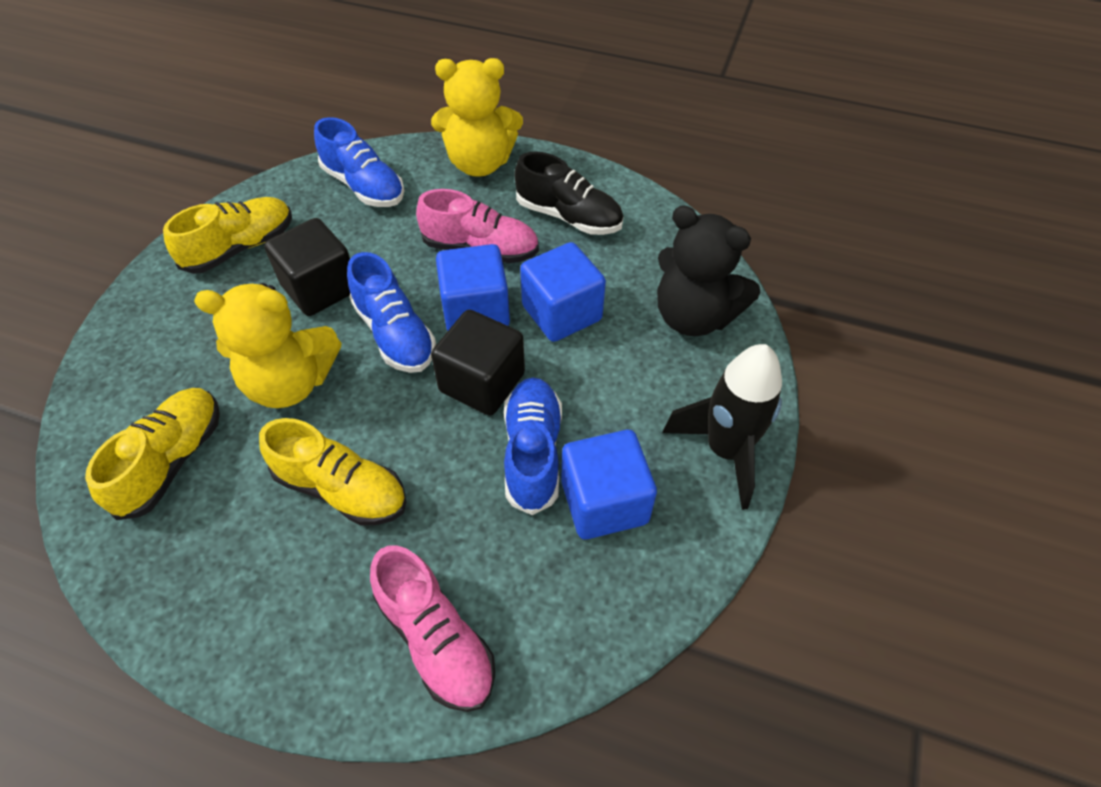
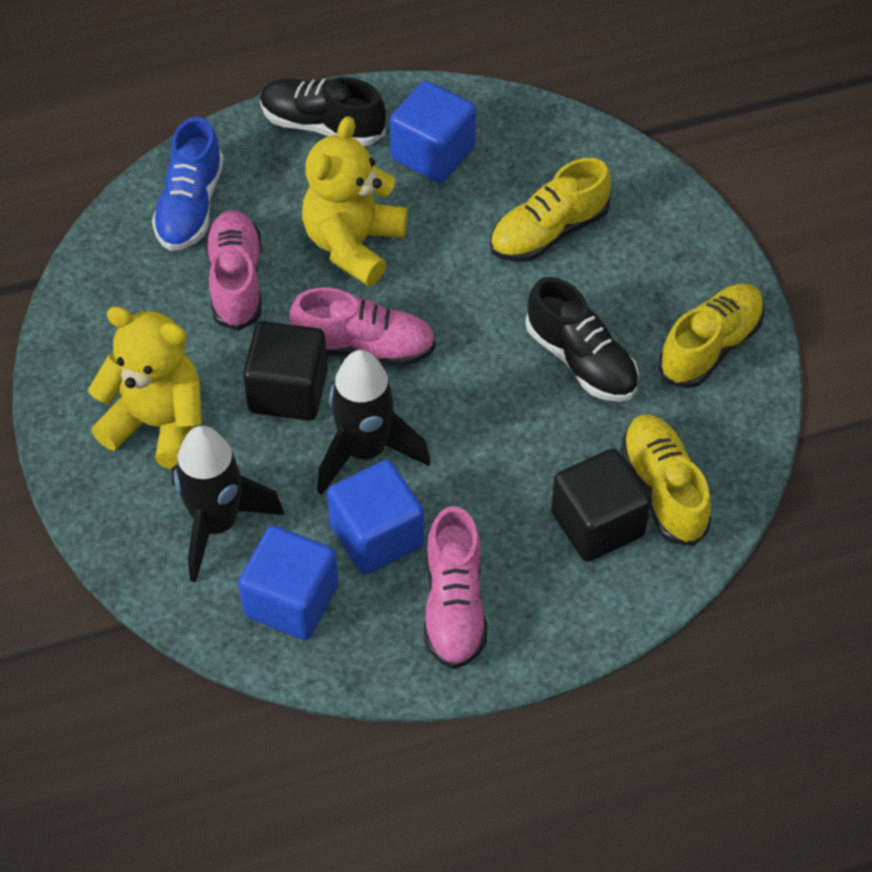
black rocket: [662,344,782,510] = 1 -> [172,426,284,582] [317,350,431,495] = 2
black shoe: [514,151,623,235] = 1 -> [260,77,386,146] [525,277,639,402] = 2
black teddy bear: [657,206,761,336] = 1 -> none = 0
blue shoe: [314,117,404,207] [347,252,436,373] [504,377,562,515] = 3 -> [152,117,224,251] = 1
pink shoe: [370,545,495,712] [416,189,539,263] = 2 -> [205,210,262,331] [289,288,436,366] [424,506,487,669] = 3

